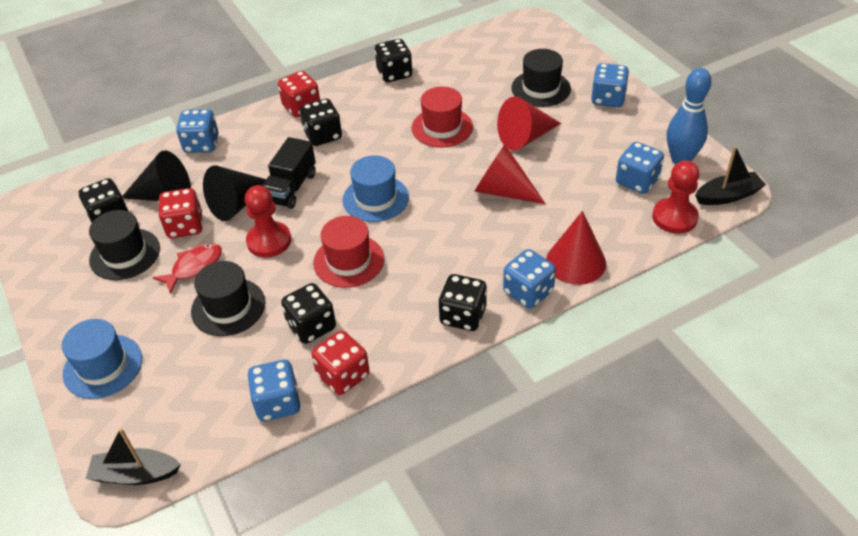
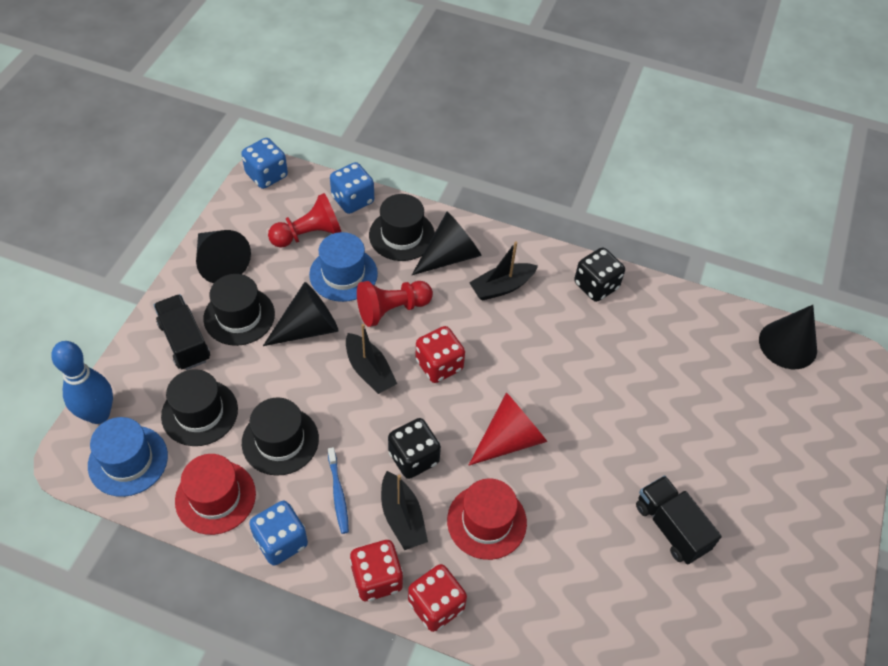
black boat: [86,428,181,485] [695,146,766,205] = 2 -> [346,324,397,394] [381,471,428,550] [469,242,538,301] = 3
black cone: [123,150,191,201] [203,165,266,221] = 2 -> [196,230,251,283] [263,282,339,346] [412,212,481,275] [759,305,817,369] = 4
black dice: [79,178,129,223] [281,283,336,344] [300,99,342,146] [375,39,413,82] [438,274,487,331] = 5 -> [388,418,441,479] [574,248,625,302] = 2
black hat: [89,210,160,280] [191,261,265,336] [511,49,571,107] = 3 -> [161,369,238,446] [203,274,275,346] [242,398,319,476] [369,194,435,261] = 4
black truck: [262,137,316,209] = 1 -> [154,294,210,370] [636,476,722,565] = 2
blue dice: [176,109,219,153] [247,360,300,421] [503,249,556,309] [591,63,629,107] [616,142,664,194] = 5 -> [241,138,288,189] [249,501,308,566] [330,162,374,214] = 3
blue toothbrush: none = 0 -> [328,447,349,534] = 1
red cone: [474,144,546,204] [497,96,561,150] [546,211,606,285] = 3 -> [468,392,548,466] = 1
red fish: [153,243,222,294] = 1 -> none = 0

